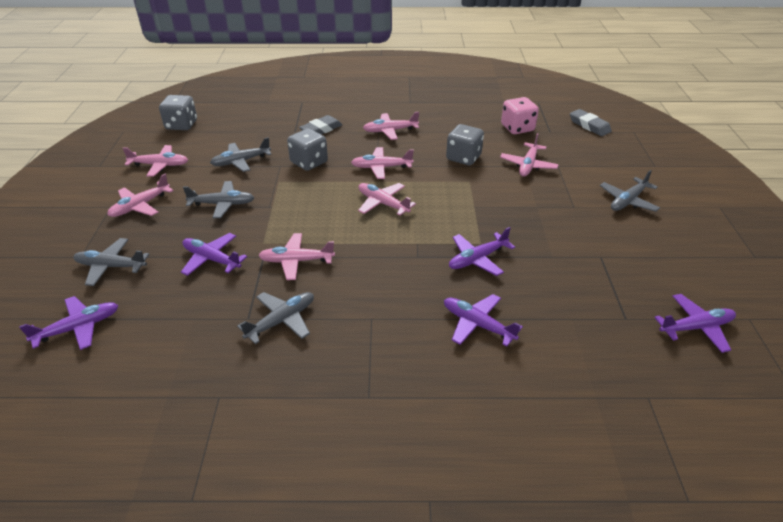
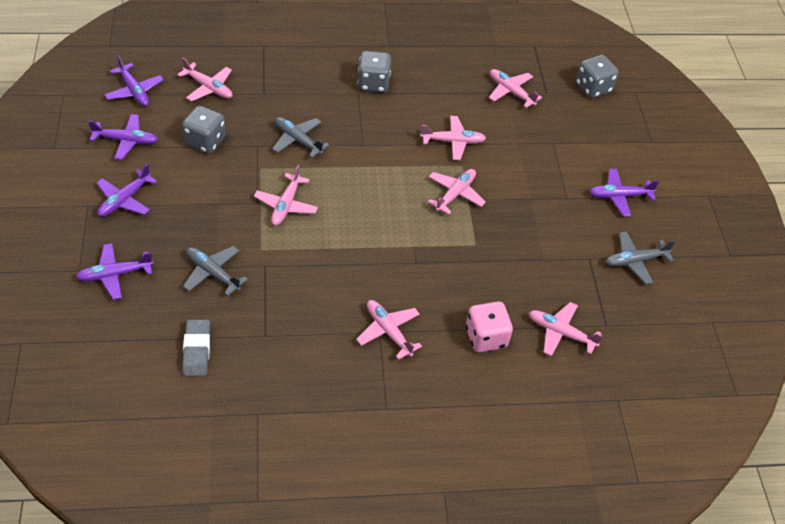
grey eraser: [299,115,343,134] [570,109,612,136] = 2 -> [182,320,210,376] = 1
grey plane: [74,238,149,286] [183,181,254,218] [210,137,272,172] [237,292,314,344] [600,170,660,212] = 5 -> [183,246,248,296] [272,117,329,158] [605,231,675,284] = 3

